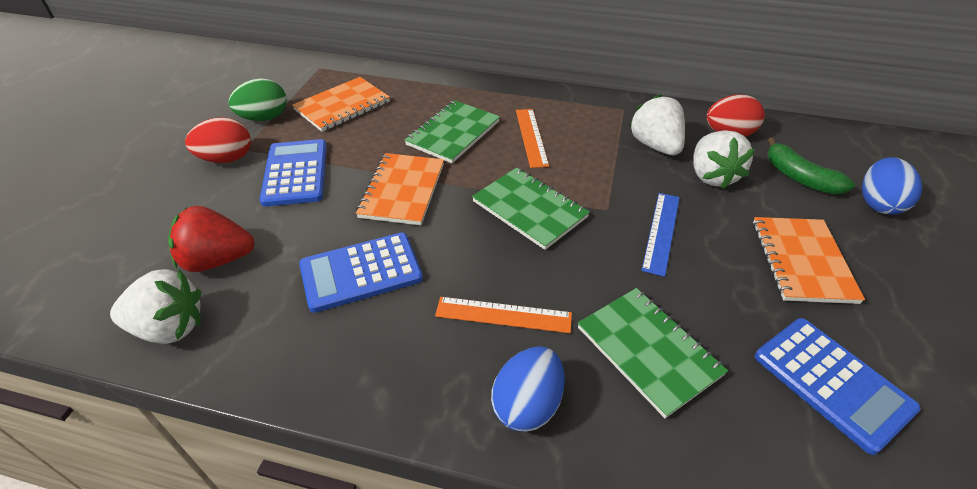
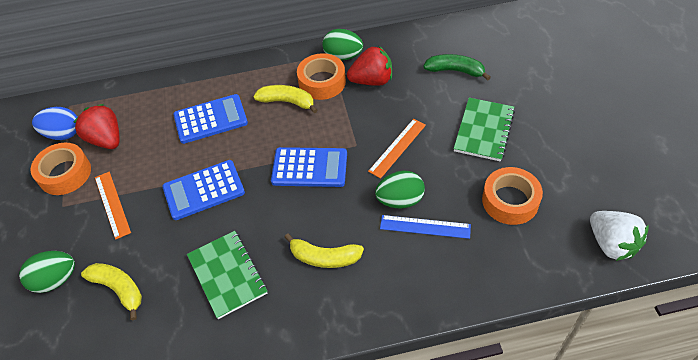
blue egg: [491,346,565,432] [862,157,922,215] = 2 -> [32,107,78,140] = 1
green egg: [228,78,287,121] = 1 -> [19,251,75,293] [322,29,363,60] [375,171,425,208] = 3
green notebook: [405,100,500,163] [472,167,590,250] [578,288,728,418] = 3 -> [187,231,267,319] [454,98,515,162] = 2
orange notebook: [292,77,390,132] [356,153,444,225] [753,217,865,304] = 3 -> none = 0
orange tape: none = 0 -> [31,143,91,195] [297,53,346,100] [482,167,543,225] = 3
red egg: [185,117,251,163] [707,94,765,136] = 2 -> none = 0
red strawberry: [168,206,255,272] = 1 -> [73,104,120,149] [347,46,392,86] = 2
white strawberry: [110,269,201,344] [629,94,685,155] [693,130,755,189] = 3 -> [590,211,649,261] = 1
yellow banana: none = 0 -> [81,263,142,320] [254,85,318,113] [284,233,364,268] = 3

